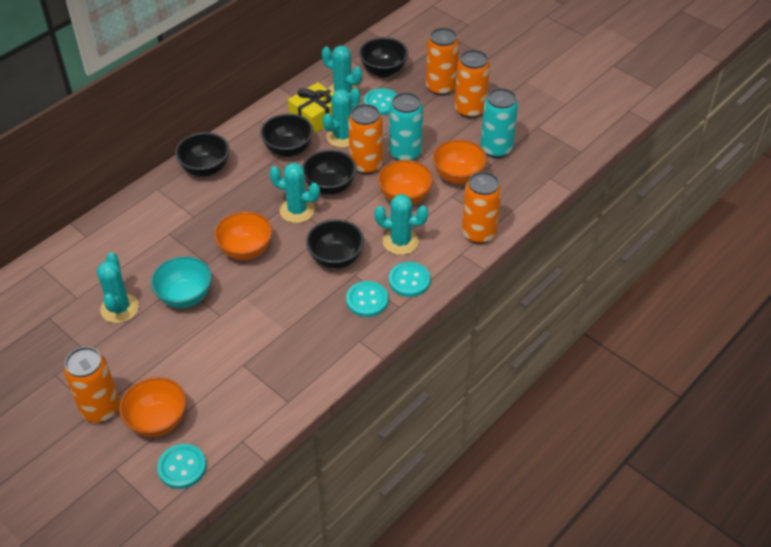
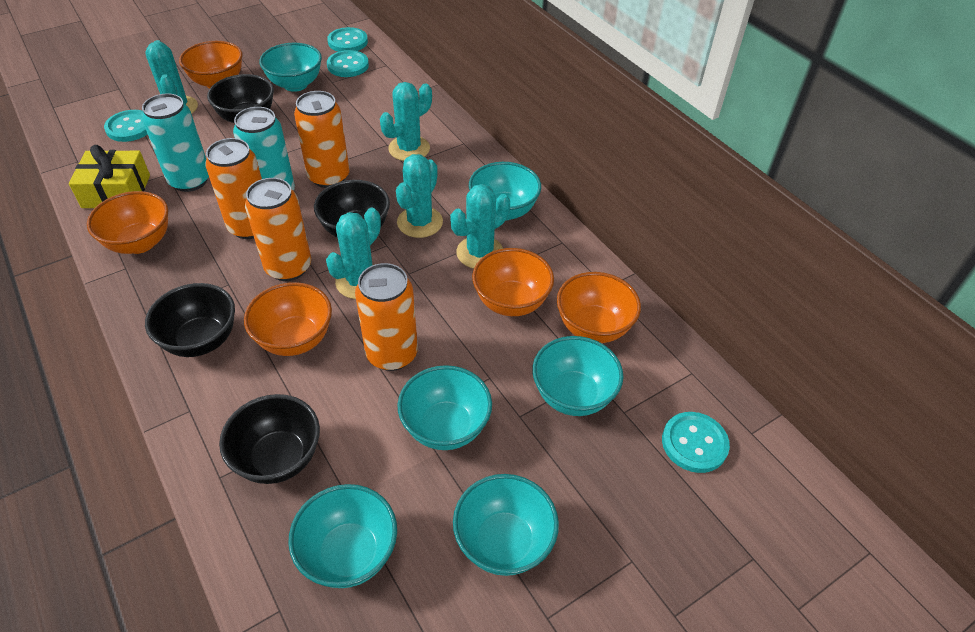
black bowl: [175,132,230,177] [260,113,313,157] [302,149,357,195] [306,219,364,269] [359,37,408,78] = 5 -> [145,283,235,357] [207,74,274,123] [219,394,320,484] [314,180,390,238] = 4
orange bowl: [119,377,186,437] [214,211,272,260] [378,160,433,205] [433,139,487,184] = 4 -> [87,191,168,254] [179,41,243,88] [244,282,332,356] [472,248,554,316] [557,272,641,343] = 5
orange can: [64,347,120,423] [348,104,383,174] [426,28,459,96] [455,50,490,118] [462,172,502,244] = 5 -> [205,138,262,239] [245,178,311,281] [294,91,350,188] [355,263,418,371] = 4
turquoise bowl: [151,256,212,308] = 1 -> [259,43,322,92] [288,484,397,588] [397,365,492,450] [453,474,559,576] [469,162,541,220] [532,336,624,416] = 6

